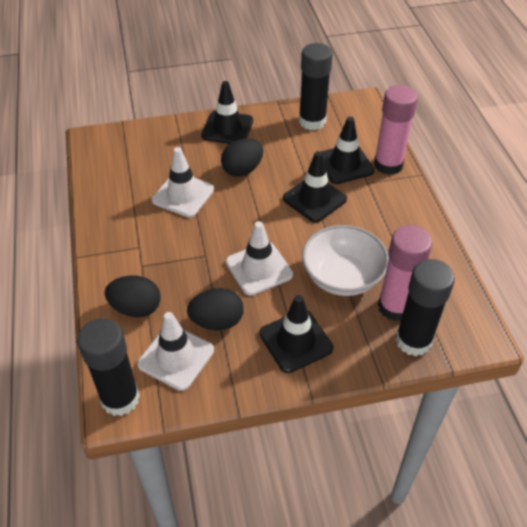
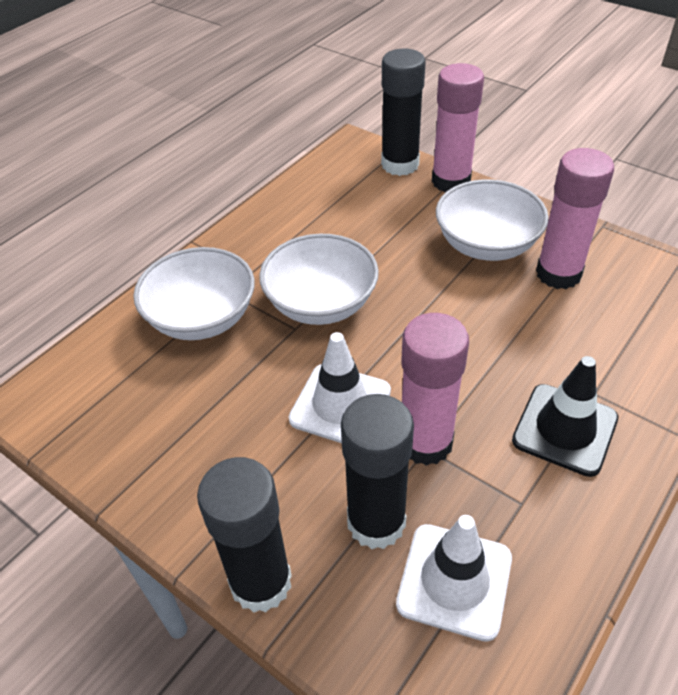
black egg: [105,275,161,317] [187,288,244,330] [221,138,263,177] = 3 -> none = 0
black traffic cone: [201,81,253,144] [259,295,333,373] [283,151,347,223] [321,117,375,184] = 4 -> [512,356,618,477] = 1
pink glue stick: [374,85,418,175] [378,225,432,321] = 2 -> [402,313,469,466] [432,63,484,193] [536,148,614,289] = 3
white bowl: [302,225,389,296] = 1 -> [134,247,255,340] [259,234,379,325] [436,179,549,261] = 3
white traffic cone: [137,312,214,391] [152,147,214,217] [226,221,293,296] = 3 -> [289,332,391,443] [396,515,512,642] = 2

